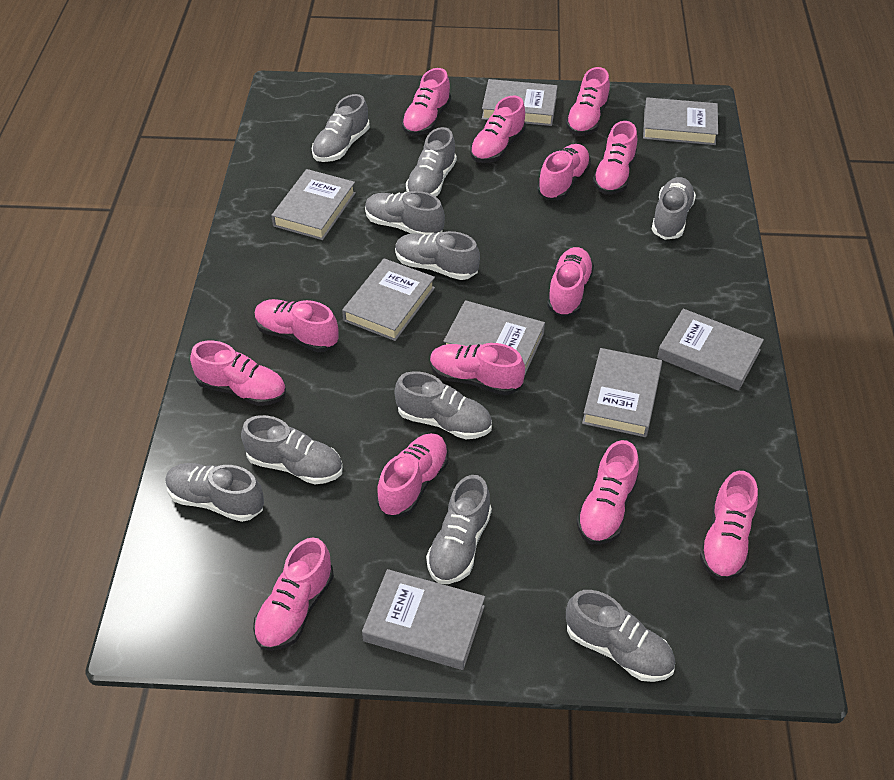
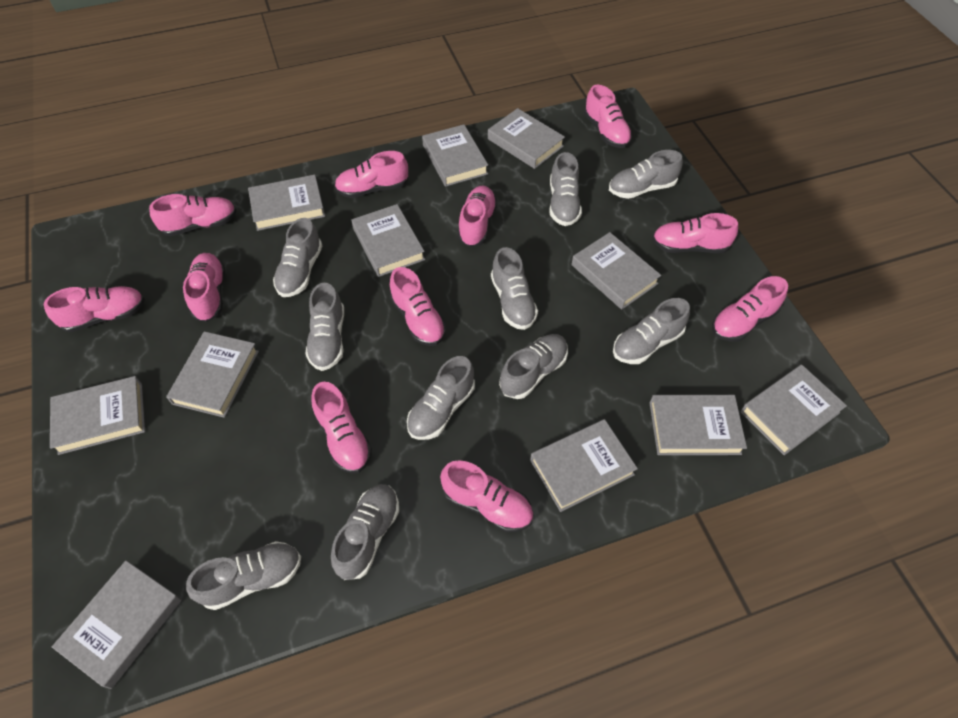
grey book: [271,169,356,240] [342,258,435,341] [362,569,485,670] [443,300,545,374] [482,79,558,126] [582,348,662,437] [643,97,718,145] [657,309,764,391] = 8 -> [50,376,145,455] [52,560,182,689] [166,331,259,418] [248,175,325,231] [351,204,425,277] [422,124,488,187] [488,108,565,169] [530,419,638,512] [572,232,661,310] [650,395,747,455] [740,365,847,455] = 11
pink shoe: [190,341,286,406] [253,538,334,651] [255,299,339,352] [377,433,449,517] [402,68,451,136] [430,343,525,395] [470,95,526,163] [537,144,591,200] [547,247,594,317] [565,67,610,135] [576,440,639,545] [593,121,637,194] [700,471,758,580] = 13 -> [44,286,145,332] [149,194,237,236] [183,253,225,322] [311,382,372,473] [334,151,408,198] [390,267,446,346] [440,460,533,532] [458,186,497,247] [584,85,632,148] [652,213,738,253] [712,276,788,342] = 11

